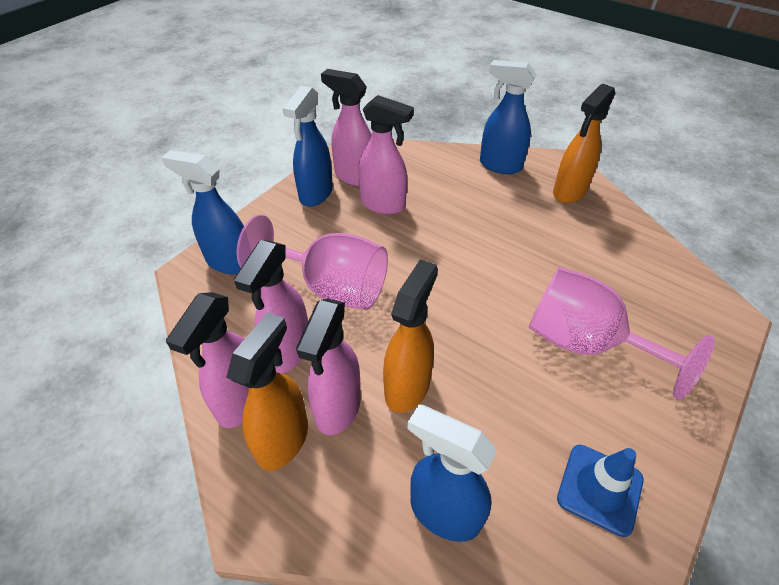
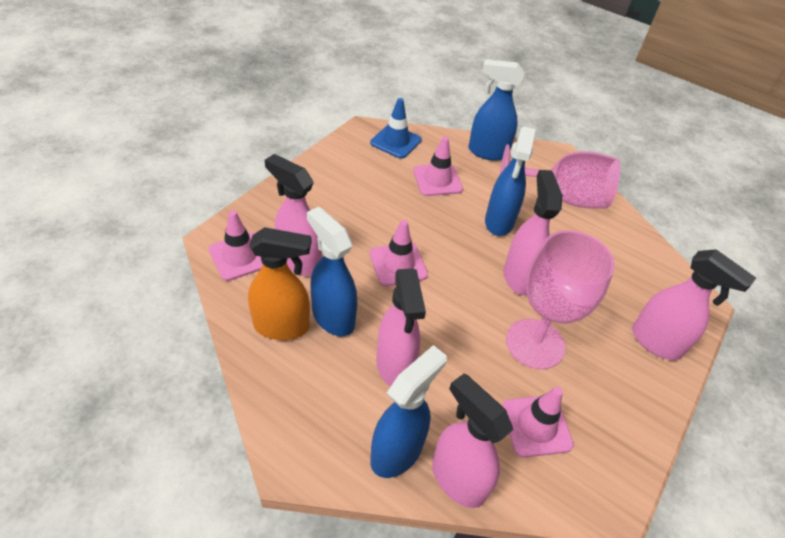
orange spray bottle: [227,312,308,471] [383,259,438,413] [553,84,615,203] = 3 -> [248,227,312,340] = 1
pink traffic cone: none = 0 -> [209,210,263,281] [370,220,428,287] [413,136,463,196] [502,387,574,458] = 4

